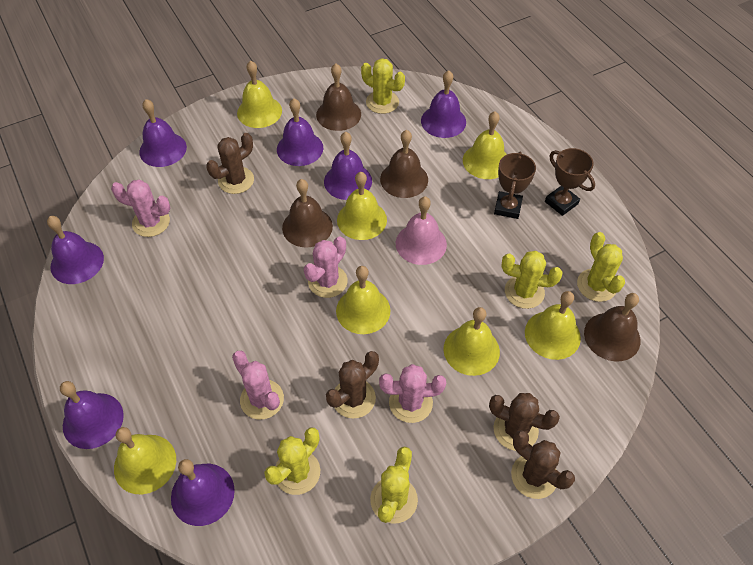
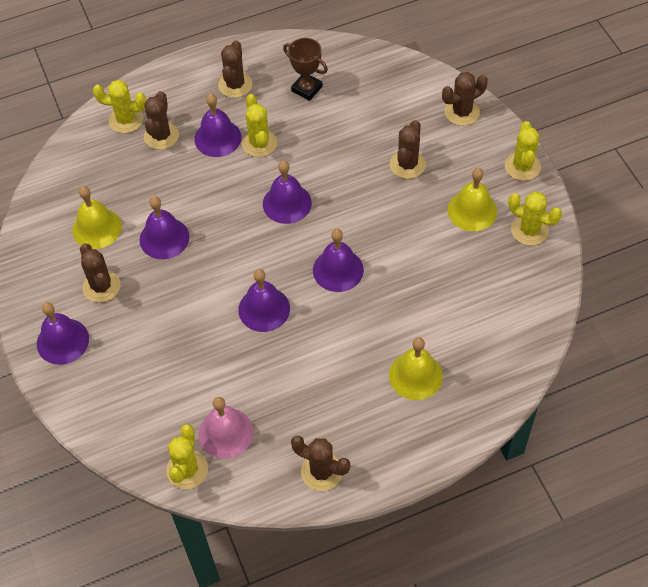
brown bell: [282,179,333,247] [316,64,361,131] [380,130,428,198] [584,293,640,361] = 4 -> none = 0
brown cactus: [206,133,254,194] [326,351,379,418] [489,393,560,451] [511,430,575,499] = 4 -> [80,244,120,303] [144,91,179,150] [218,40,252,98] [291,436,350,491] [390,120,426,179] [442,72,488,126] = 6
brown trophy: [494,152,536,219] [545,148,595,216] = 2 -> [283,38,328,101] = 1
pink cactus: [111,180,170,237] [232,351,284,420] [304,236,348,298] [379,364,446,423] = 4 -> none = 0
purple bell: [47,216,104,284] [60,381,124,449] [139,99,187,167] [171,459,235,526] [277,98,323,166] [324,132,372,200] [421,70,466,138] = 7 -> [37,302,89,365] [140,196,189,259] [194,94,242,157] [238,269,290,332] [263,161,312,224] [313,229,364,292] = 6
yellow bell: [114,427,176,494] [237,61,282,128] [336,266,390,334] [337,172,387,240] [443,307,500,376] [463,111,507,179] [525,291,581,360] = 7 -> [72,186,122,249] [389,337,443,400] [448,168,497,231] = 3

